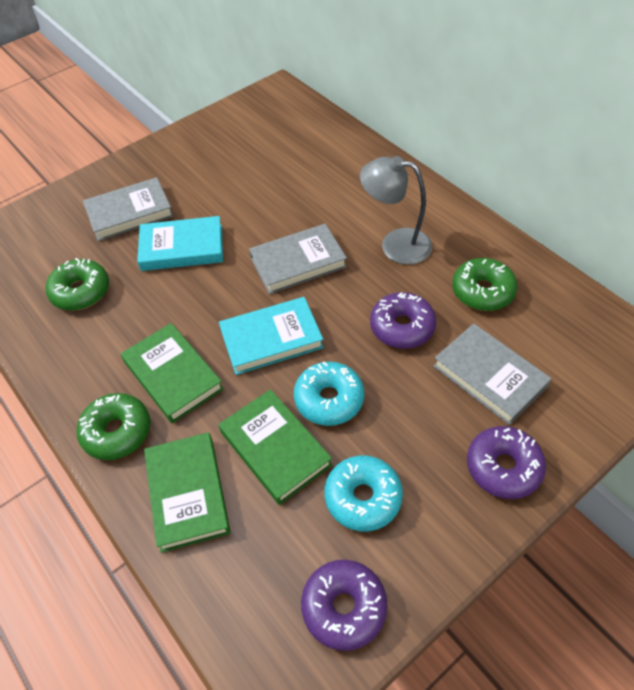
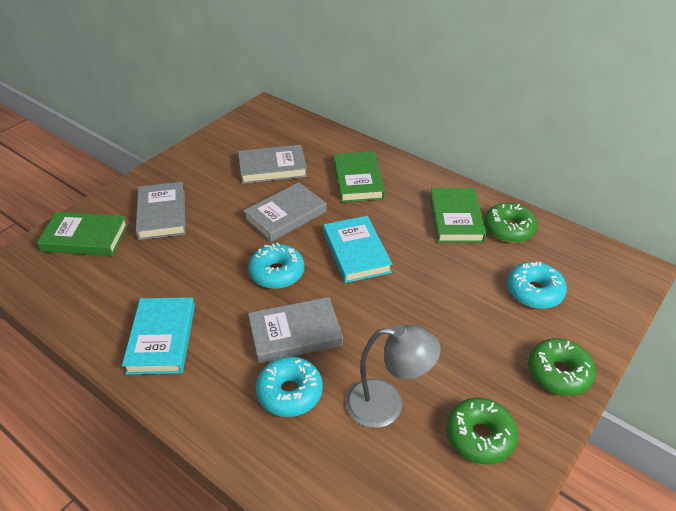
grey book: [83,177,174,241] [249,224,347,294] [433,323,551,425] = 3 -> [136,182,186,240] [238,145,307,184] [243,182,327,242] [248,297,343,363] = 4
purple donut: [301,560,388,651] [370,292,436,349] [467,426,546,499] = 3 -> none = 0
turquoise donut: [294,361,364,426] [324,455,403,531] = 2 -> [248,242,304,289] [256,356,323,417] [507,262,567,309] = 3

